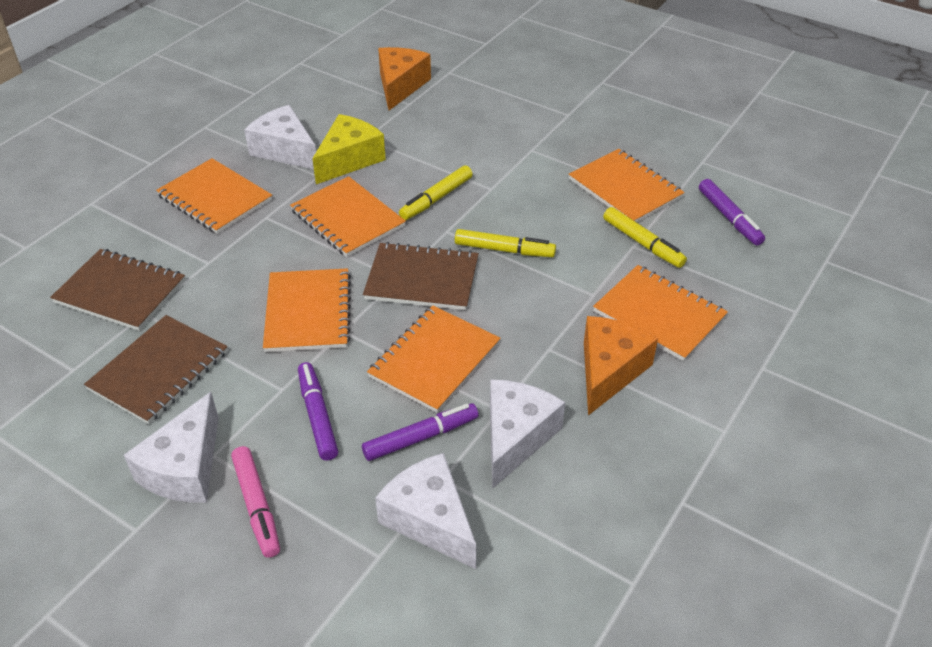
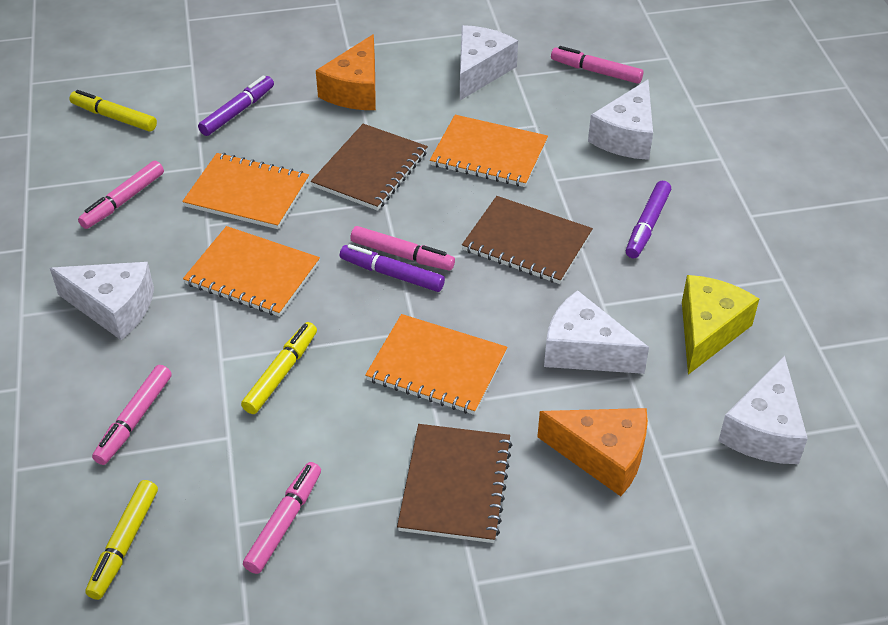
orange notebook: [156,158,272,234] [263,268,351,352] [290,176,406,257] [367,305,501,413] [569,149,685,222] [593,265,728,361] = 6 -> [182,153,309,229] [183,226,320,317] [365,314,507,415] [430,115,548,187] = 4
pink marker: [231,446,280,558] = 1 -> [78,161,164,229] [92,365,172,465] [243,462,321,574] [350,226,455,271] [551,46,644,84] = 5
white cheese: [124,392,219,503] [244,105,316,169] [375,453,476,569] [490,379,565,489] = 4 -> [50,262,154,340] [460,25,518,100] [544,290,649,374] [588,80,653,160] [718,356,808,464] = 5

